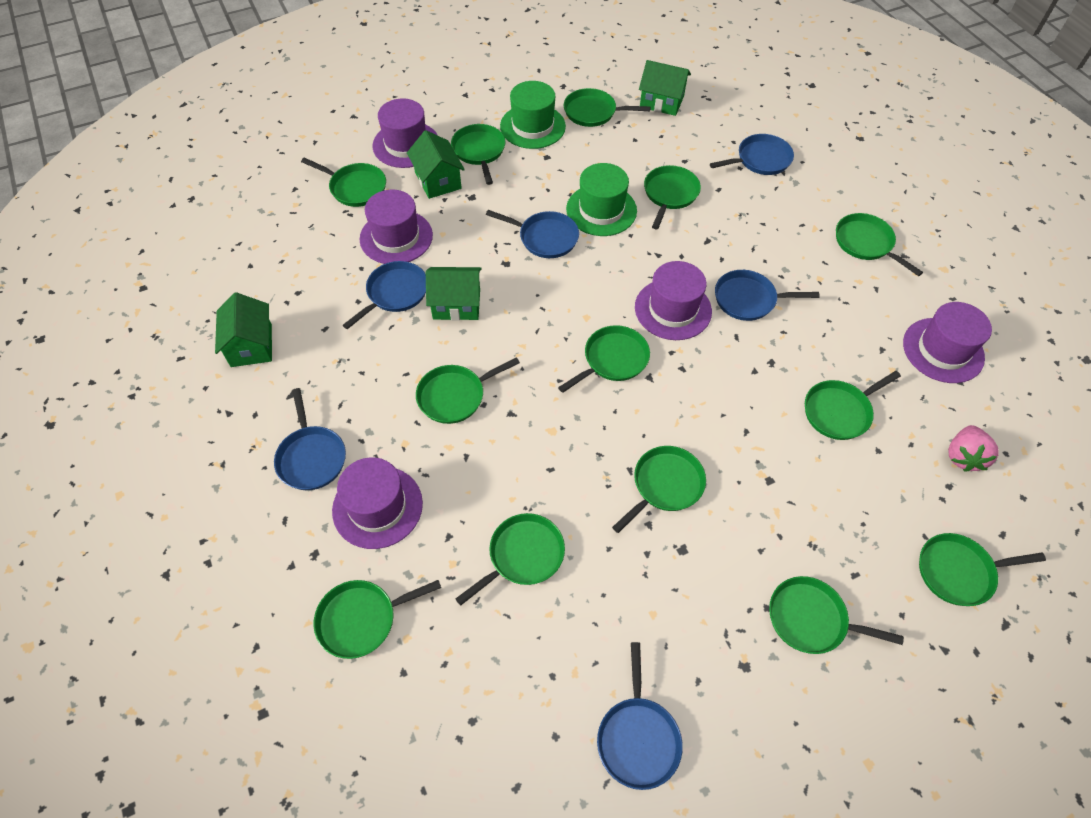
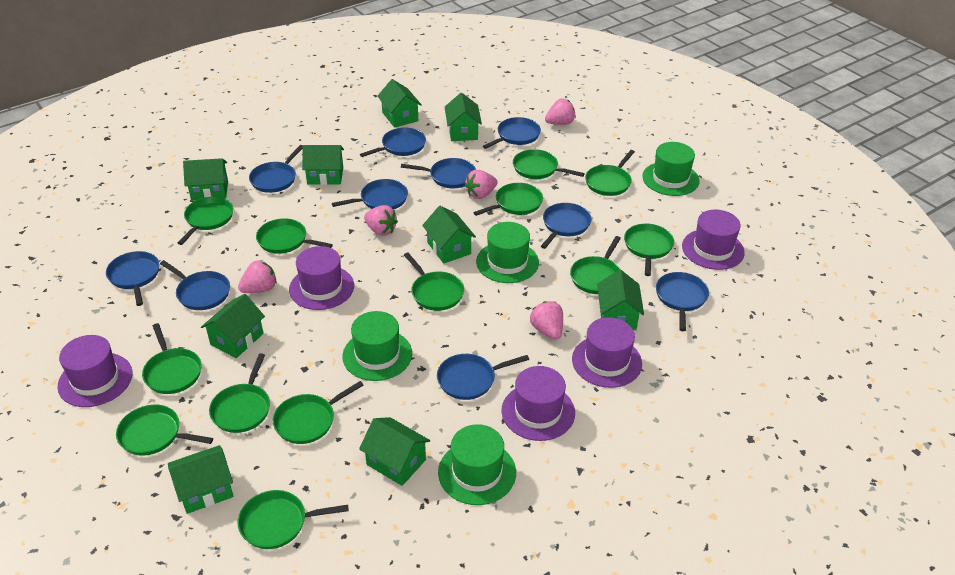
blue pan: [274,388,346,490] [342,261,426,329] [486,210,579,258] [597,642,683,790] [710,134,794,175] [715,270,819,321] = 6 -> [106,251,159,306] [160,260,230,310] [249,145,303,193] [332,179,408,210] [360,128,426,157] [401,158,476,188] [437,354,529,400] [483,117,541,149] [541,203,592,249] [656,272,709,331] = 10
green hat: [500,81,566,149] [566,163,637,236] = 2 -> [342,311,412,381] [438,424,516,505] [476,222,539,283] [642,142,700,196] = 4
green house: [215,292,272,367] [407,130,465,199] [426,267,482,321] [639,60,691,116] = 4 -> [168,445,234,514] [183,158,228,201] [201,294,265,358] [302,145,344,185] [359,417,430,486] [377,79,422,128] [422,206,476,264] [445,93,482,141] [597,270,644,330] = 9
pink strawberry: [948,425,999,472] = 1 -> [238,260,277,293] [364,205,398,236] [465,170,498,199] [530,301,563,340] [545,98,576,125] = 5

